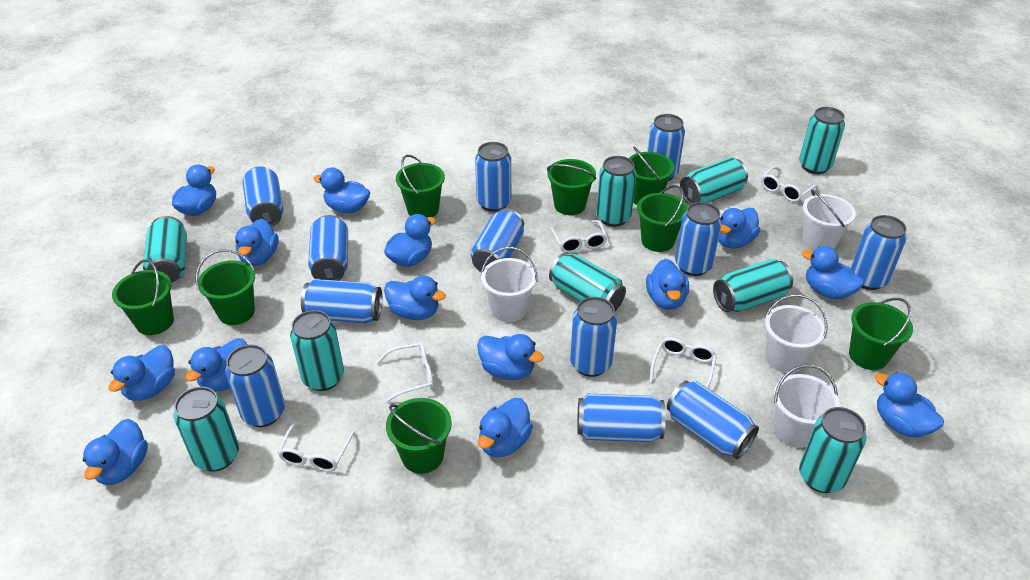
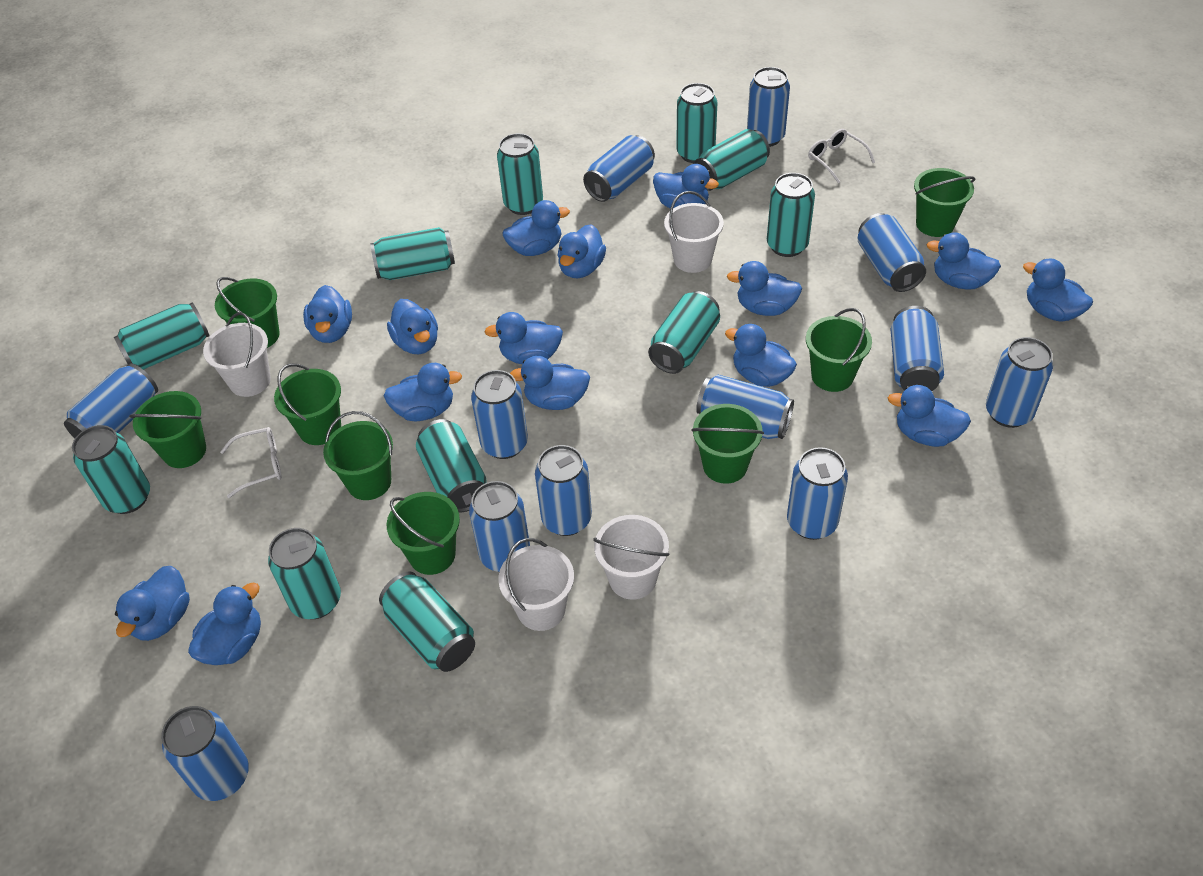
blue duck: [83,419,148,485] [108,345,175,401] [172,164,216,216] [185,338,248,392] [235,219,278,266] [313,168,370,213] [384,214,436,267] [384,276,446,320] [477,334,544,380] [478,398,533,457] [646,259,689,310] [718,208,760,249] [802,246,864,300] [875,372,944,437] = 14 -> [115,566,190,641] [188,583,261,665] [303,285,352,343] [384,363,462,421] [387,299,438,355] [484,312,563,364] [503,200,570,256] [510,356,590,410] [557,224,606,278] [653,164,719,208] [725,324,797,387] [727,261,802,316] [888,385,971,447] [927,232,1001,290] [1023,258,1093,322] = 15
turquoise can: [143,216,187,283] [174,386,239,472] [290,310,344,391] [549,252,626,311] [596,156,636,227] [680,157,748,205] [713,259,793,312] [799,107,845,174] [799,407,866,493] = 9 -> [72,425,150,514] [114,302,210,370] [268,528,341,619] [370,227,455,280] [379,571,475,672] [416,419,487,513] [497,133,543,215] [648,291,720,374] [676,83,717,163] [693,129,770,191] [767,173,815,257] = 11
white glasses: [278,421,356,472] [377,342,434,402] [550,220,607,253] [649,337,717,388] [761,166,818,202] = 5 -> [220,427,282,498] [808,129,875,183] = 2

